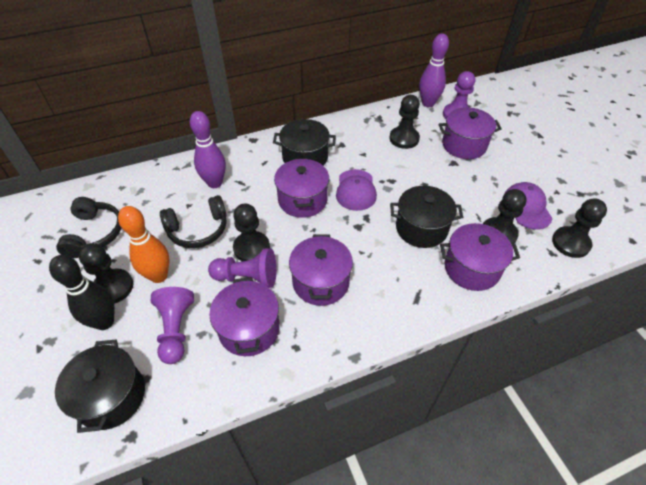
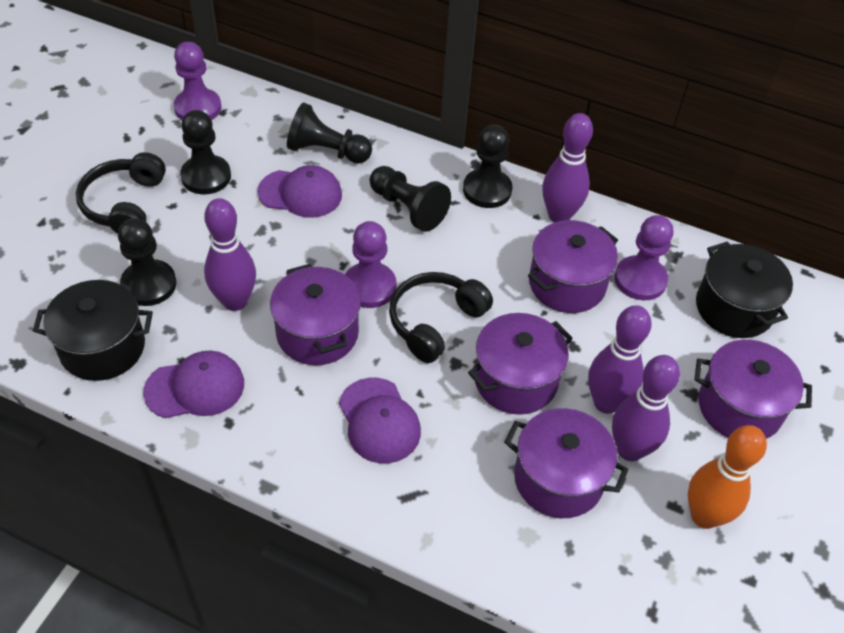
black bowling pin: [49,255,115,330] = 1 -> none = 0
black pot: [55,340,145,433] [273,119,336,166] [390,186,463,248] = 3 -> [33,280,153,381] [696,241,793,338] = 2
purple bowling pin: [190,111,226,188] [419,33,449,107] = 2 -> [204,198,256,311] [542,113,593,223] [588,305,652,414] [612,355,680,461] = 4
purple cap: [336,169,377,211] [504,182,553,229] = 2 -> [143,350,244,418] [257,165,342,218] [339,378,421,463] = 3

